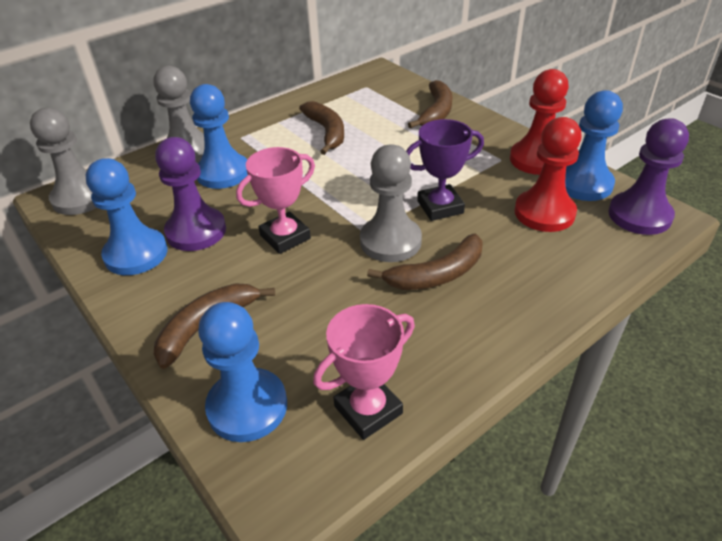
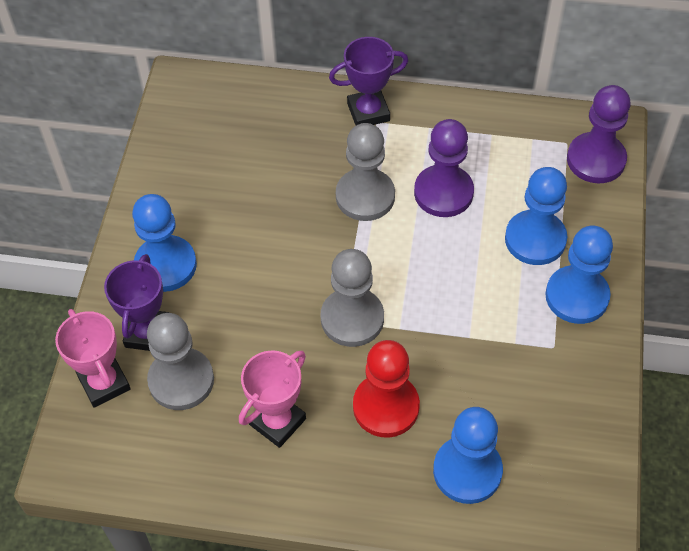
brown banana: [154,283,275,369] [299,101,344,155] [367,234,483,290] [408,80,453,128] = 4 -> none = 0
purple trophy: [406,119,484,221] = 1 -> [104,254,170,351] [329,37,408,125] = 2
red pawn: [510,69,569,175] [515,117,582,232] = 2 -> [353,340,420,438] = 1

